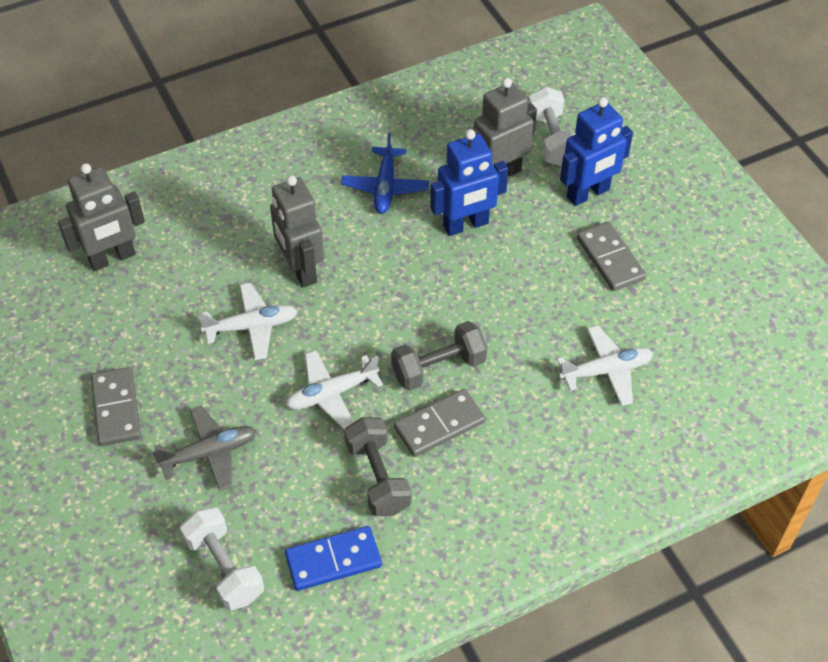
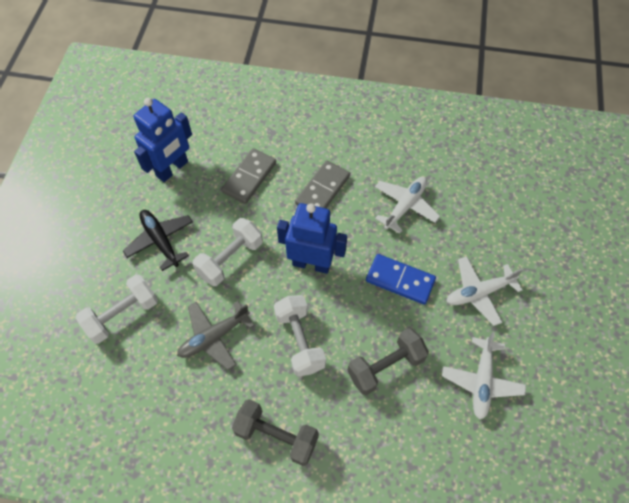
black plane: none = 0 -> [123,210,193,271] = 1
blue plane: [341,133,429,214] = 1 -> none = 0
grey domino: [91,367,141,446] [394,389,485,457] [577,222,646,291] = 3 -> [221,148,276,204] [295,160,350,208] = 2
grey robot: [58,163,145,271] [270,175,324,288] [472,78,537,176] = 3 -> none = 0
white dumbbell: [180,507,264,611] [528,87,576,166] = 2 -> [76,274,158,344] [192,218,263,286] [274,295,326,377] = 3

